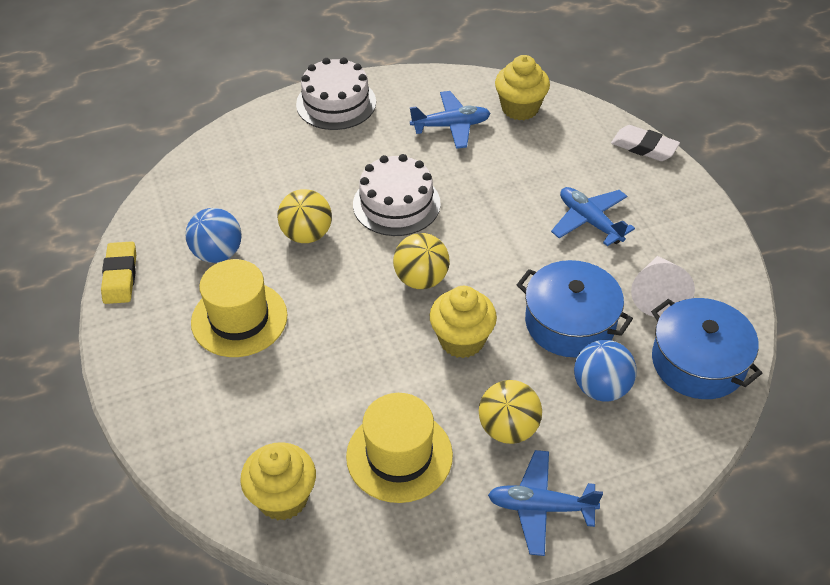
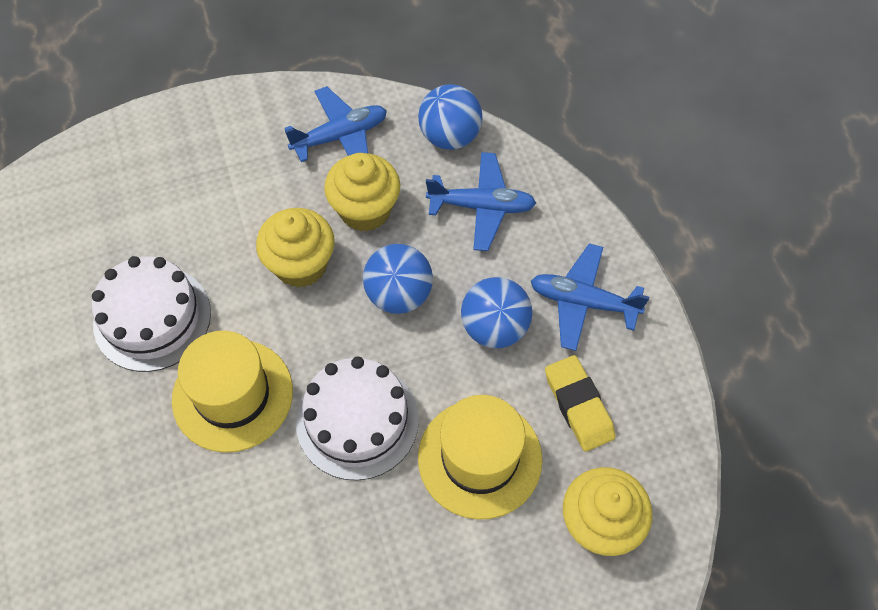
blue ball: [186,208,242,263] [574,340,636,402] = 2 -> [363,244,433,314] [418,84,482,150] [461,277,532,348] = 3
blue pot: [517,260,633,357] [651,298,762,399] = 2 -> none = 0
white cone: [631,256,695,317] = 1 -> none = 0
white eraser: [611,125,680,161] = 1 -> none = 0
yellow ball: [277,189,332,243] [393,233,450,289] [479,380,542,444] = 3 -> none = 0

